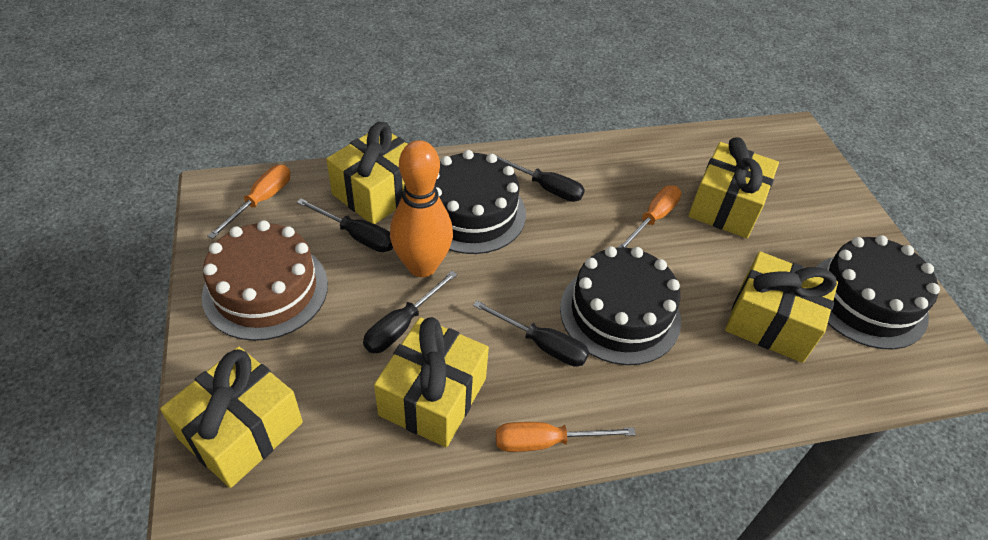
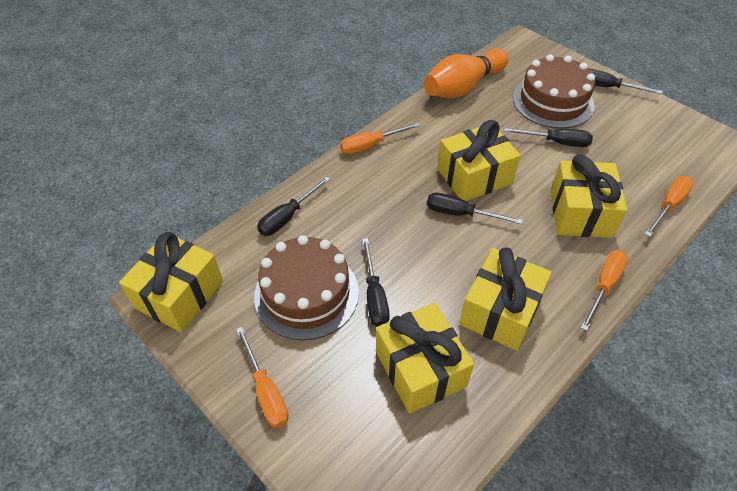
black cake: [435,150,526,254] [560,246,681,365] [816,235,940,349] = 3 -> none = 0
black screwdriver: [297,198,393,252] [363,271,457,353] [473,301,589,367] [490,153,585,202] = 4 -> [257,176,330,236] [362,238,390,327] [427,193,523,224] [504,128,593,147] [589,69,663,94] = 5
brown cake: [202,220,328,341] = 1 -> [254,235,359,340] [513,54,595,129] = 2
orange screwdriver: [207,165,290,239] [496,422,636,452] [618,185,681,248] = 3 -> [236,327,289,428] [340,122,421,154] [581,250,628,331] [645,176,694,237] = 4

